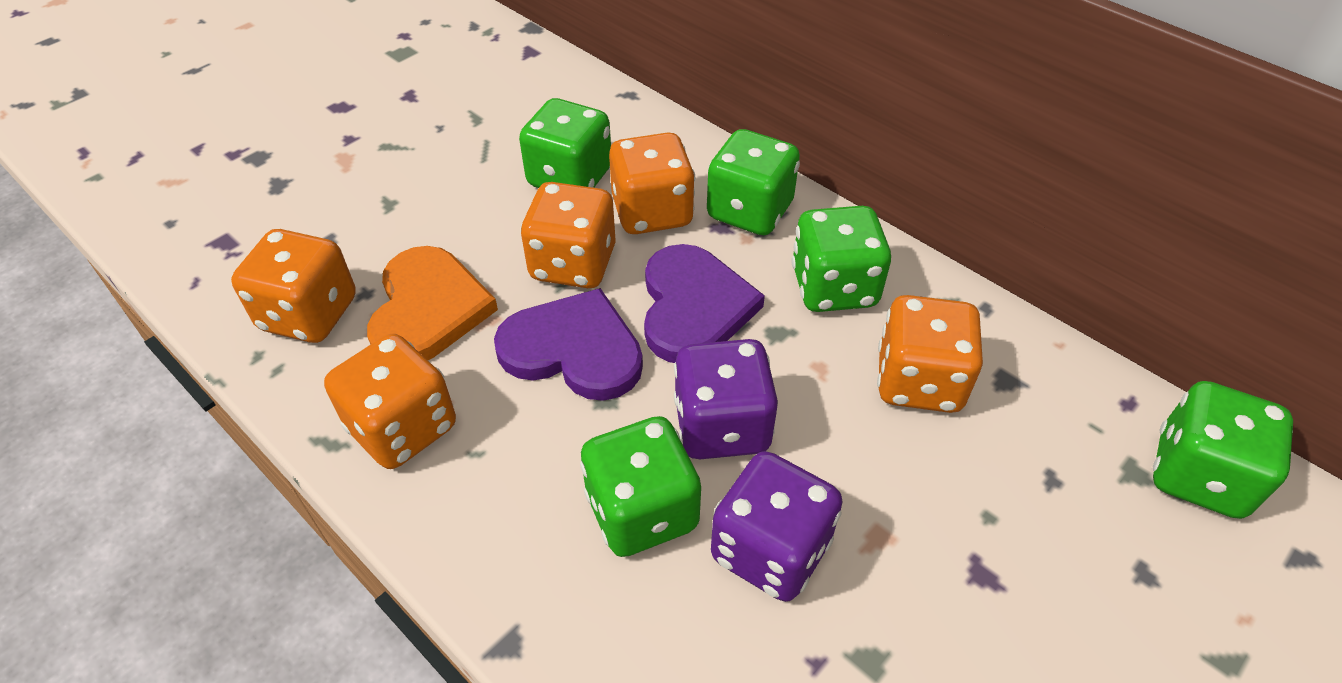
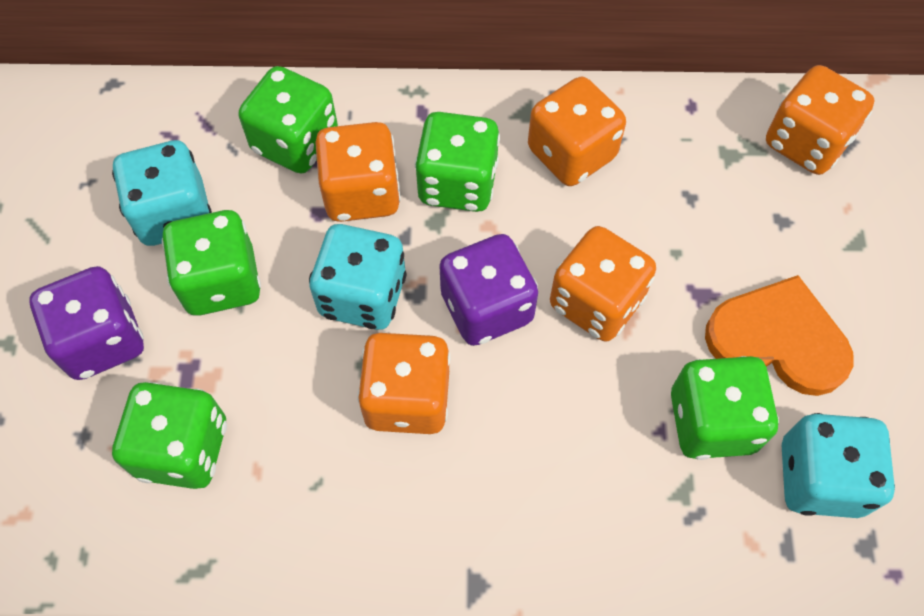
purple heart: [494,288,643,401] [644,244,765,363] = 2 -> none = 0
turquoise dice: none = 0 -> [112,140,212,246] [309,224,407,330] [782,413,895,518] = 3

